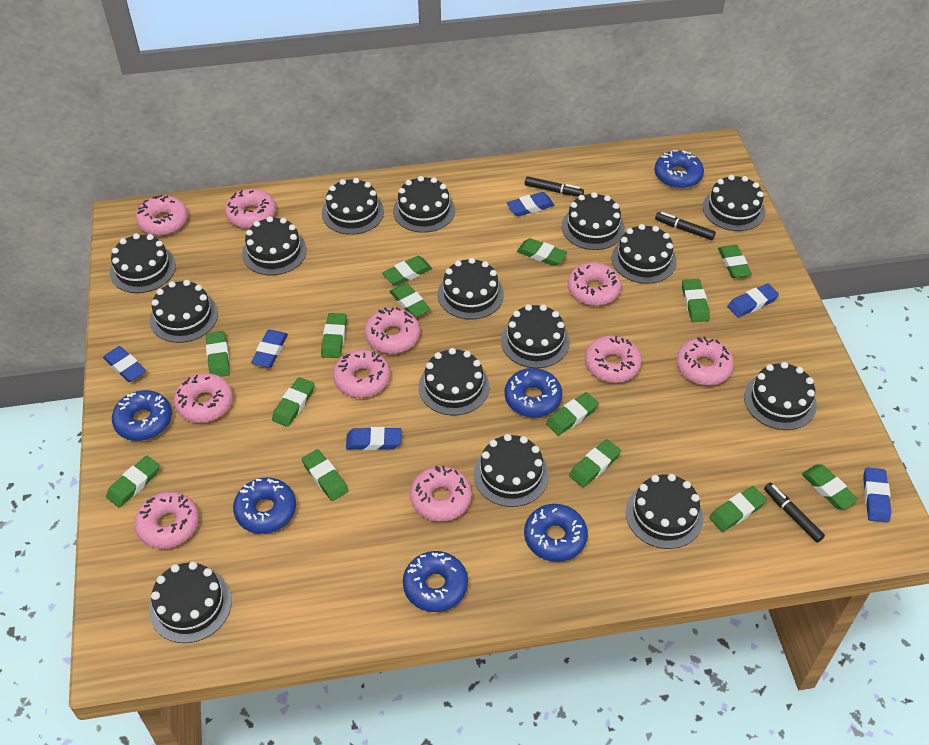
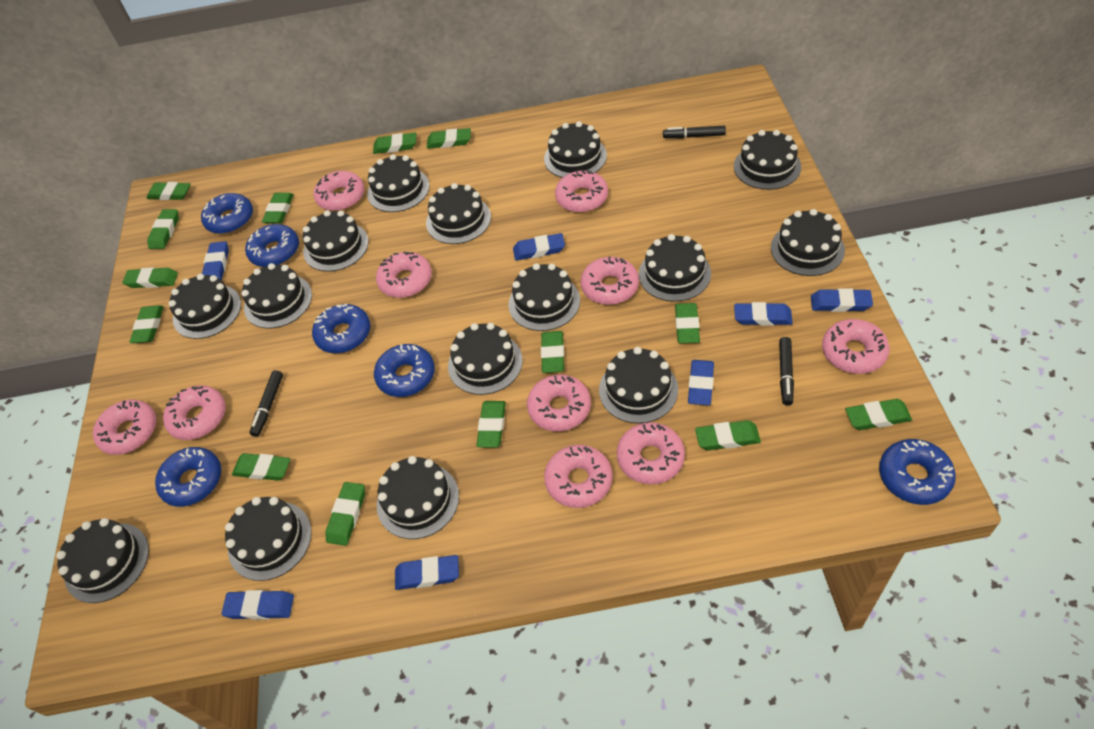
blue eraser: [103,346,146,382] [251,330,288,367] [346,427,401,450] [507,192,554,217] [727,283,779,317] [863,468,891,523] = 6 -> [202,241,229,281] [221,590,294,620] [395,555,459,590] [513,233,565,261] [688,360,714,405] [734,302,793,326] [811,288,873,312] = 7

